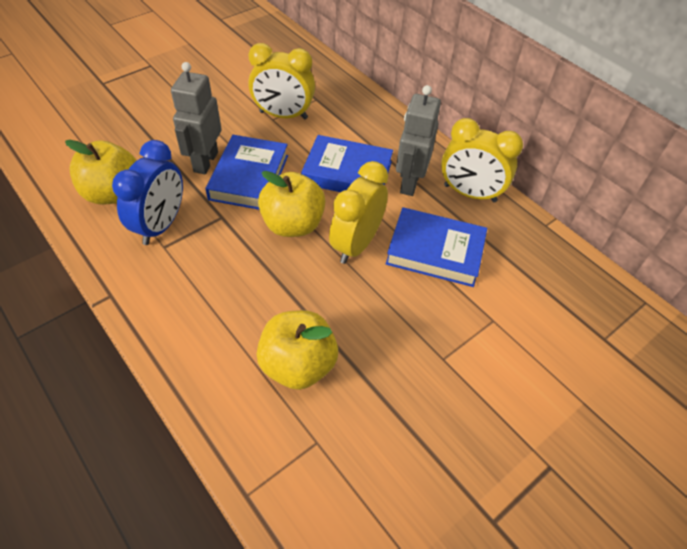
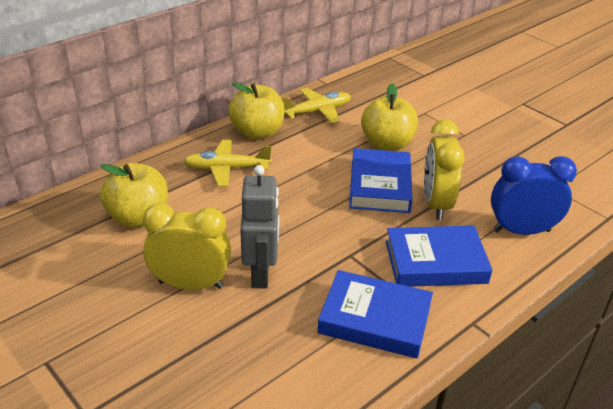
grey robot: [171,62,221,174] [396,85,441,196] = 2 -> [240,165,279,288] = 1
yellow clock: [248,43,315,120] [329,161,388,264] [441,118,523,202] = 3 -> [143,203,231,290] [424,119,465,220] = 2
yellow plane: none = 0 -> [184,140,271,186] [282,88,351,123] = 2

